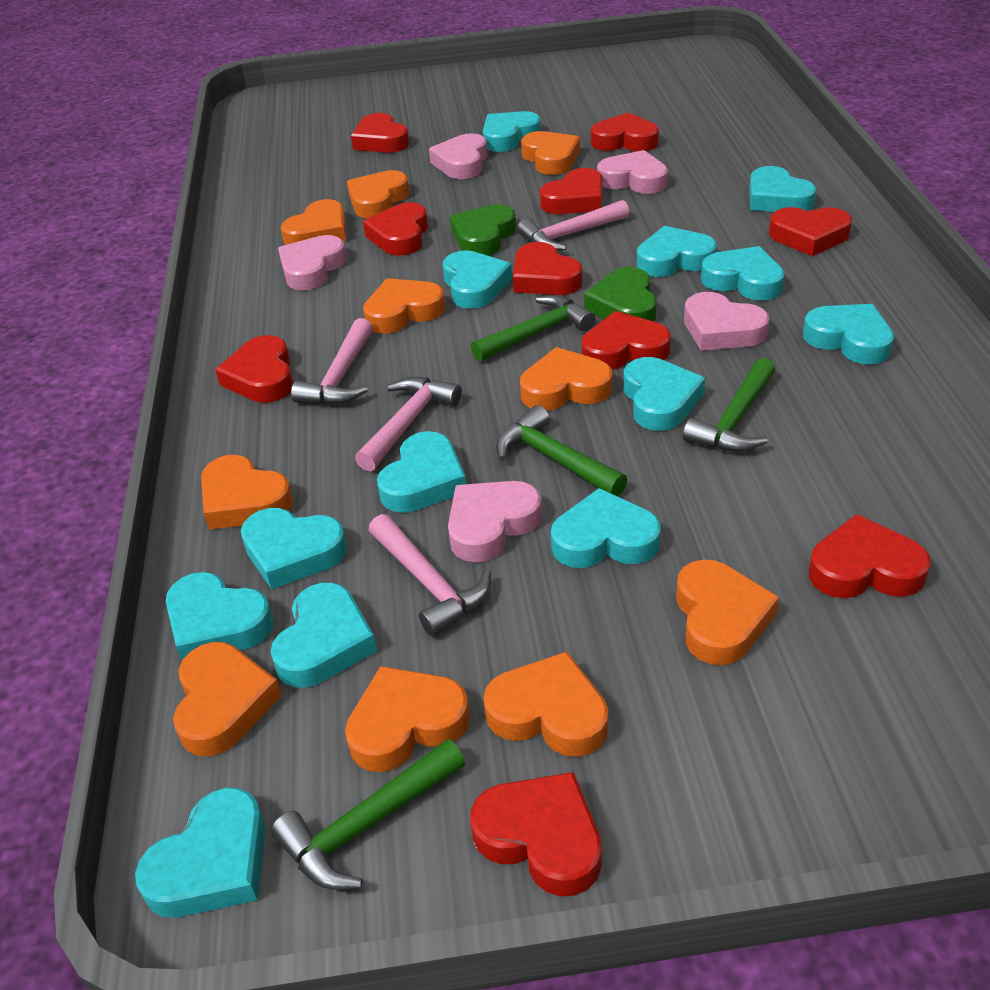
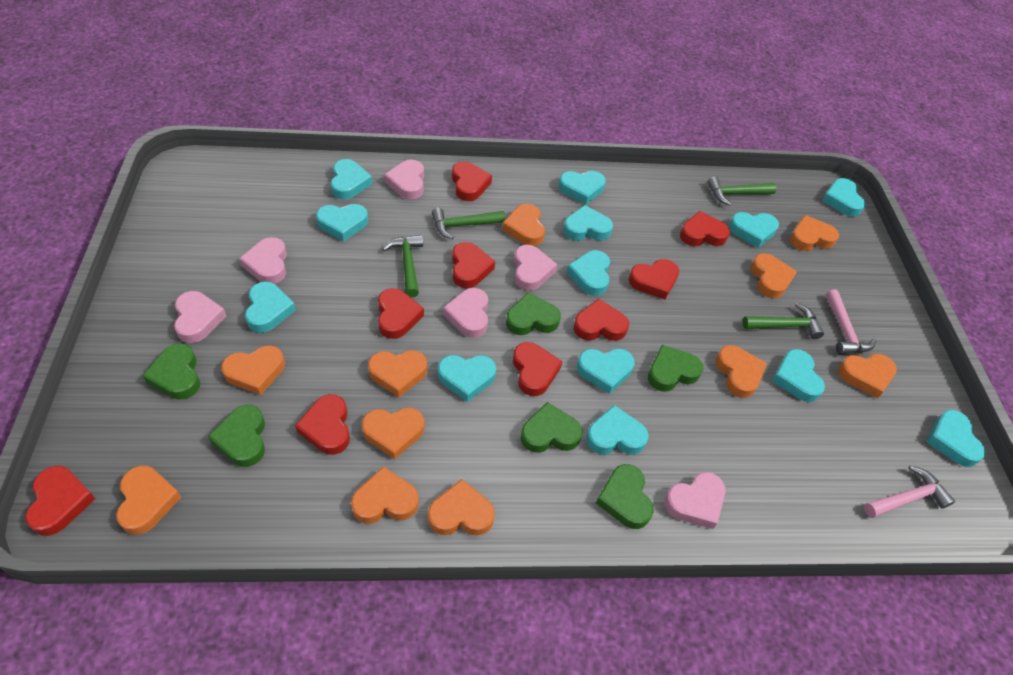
green heart: [450,204,516,256] [584,267,657,321] = 2 -> [143,343,200,400] [208,405,265,467] [506,293,561,335] [521,402,582,453] [596,464,654,529] [648,345,703,392] = 6
orange heart: [173,642,282,756] [201,455,293,530] [281,199,346,245] [345,666,470,772] [347,170,409,218] [363,278,445,334] [483,651,608,757] [520,347,612,411] [521,131,580,175] [676,559,779,665] = 10 -> [116,466,181,535] [221,346,285,395] [351,466,419,524] [361,407,425,460] [368,350,427,398] [428,479,495,536] [502,204,545,246] [715,345,767,398] [750,253,797,298] [790,215,839,251] [838,354,897,398] = 11
pink hammer: [291,318,373,405] [355,377,462,471] [369,514,491,637] [517,200,629,251] = 4 -> [826,290,876,355] [864,465,955,518] = 2
pink heart: [278,235,347,290] [429,133,488,179] [448,481,542,562] [597,150,668,194] [684,292,769,351] = 5 -> [174,291,226,343] [239,237,287,284] [384,159,424,200] [443,288,488,338] [514,245,557,291] [664,472,726,529] = 6
red heart: [215,335,293,403] [351,113,409,153] [363,202,428,256] [470,772,602,896] [513,242,582,295] [540,168,603,214] [582,311,671,370] [591,113,659,151] [769,207,852,256] [809,514,931,598] = 10 -> [25,466,95,536] [295,394,350,455] [378,288,424,339] [452,161,492,201] [452,242,495,288] [513,342,562,396] [573,299,629,341] [629,259,679,299] [680,211,730,246] = 9

